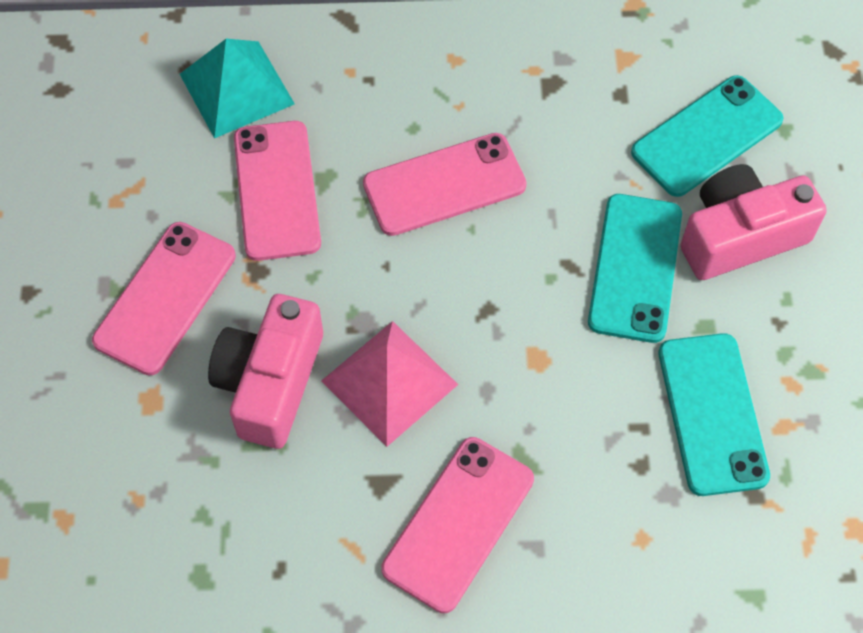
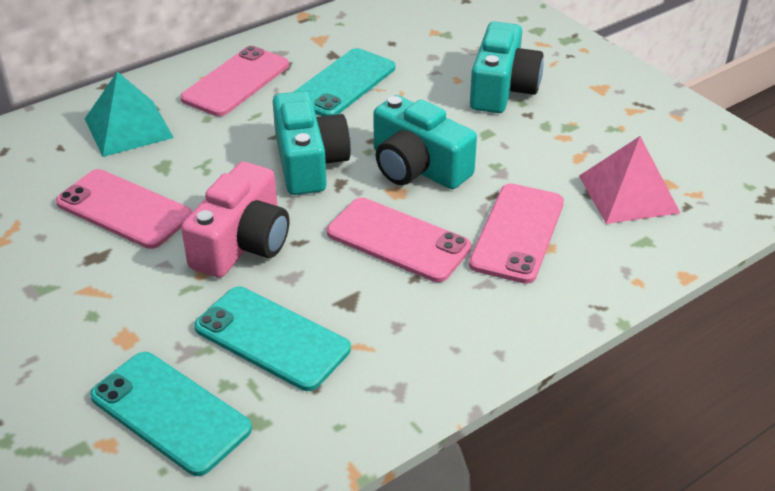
pink camera: [208,294,323,449] [680,164,827,280] = 2 -> [181,162,289,278] = 1
turquoise camera: none = 0 -> [273,91,351,195] [373,95,477,189] [470,21,544,113] = 3

